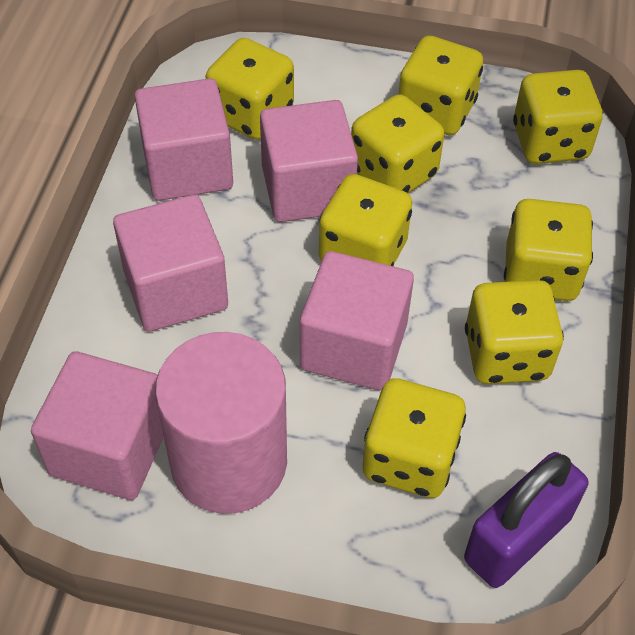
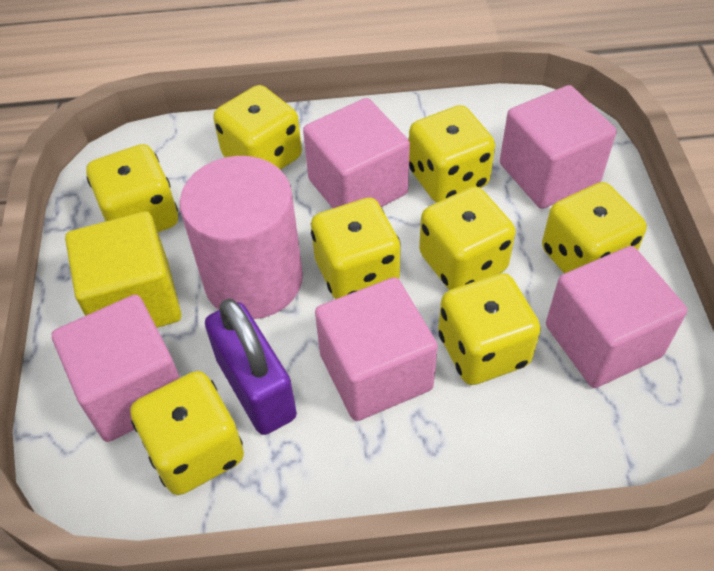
yellow cube: none = 0 -> [65,211,181,328] = 1

